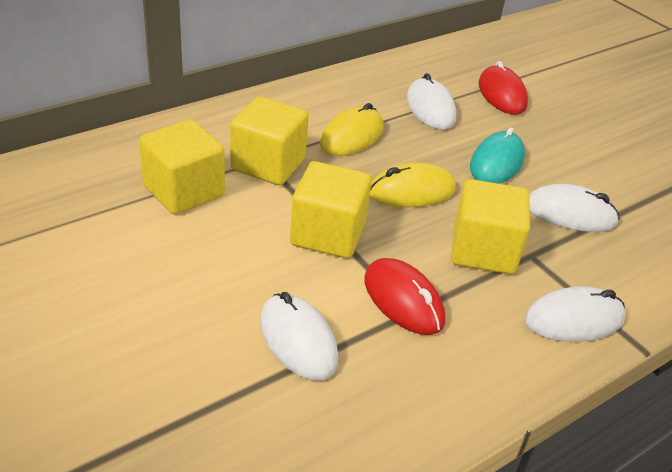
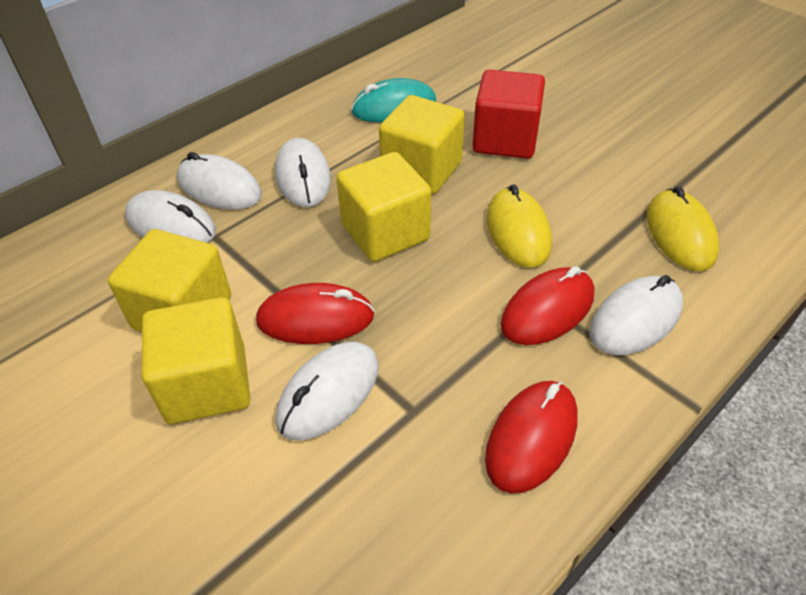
red cube: none = 0 -> [472,70,545,159] = 1
red mouse: [364,258,445,335] [479,61,528,115] = 2 -> [256,283,375,344] [485,381,578,494] [500,266,595,345] = 3
white mouse: [260,292,339,381] [407,73,457,130] [525,286,626,342] [529,184,620,232] = 4 -> [125,190,216,243] [177,152,262,210] [275,138,331,207] [276,342,379,441] [590,275,683,355] = 5

